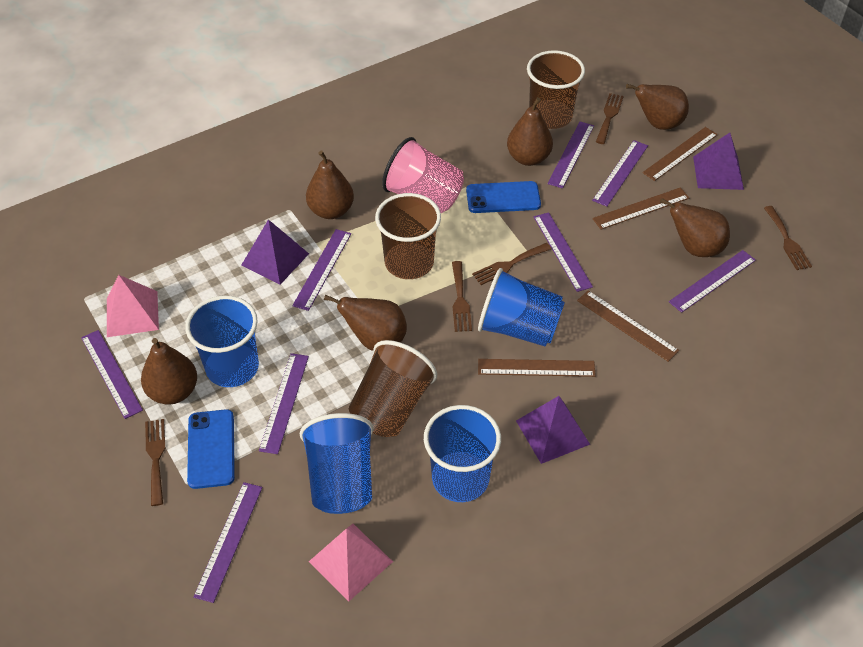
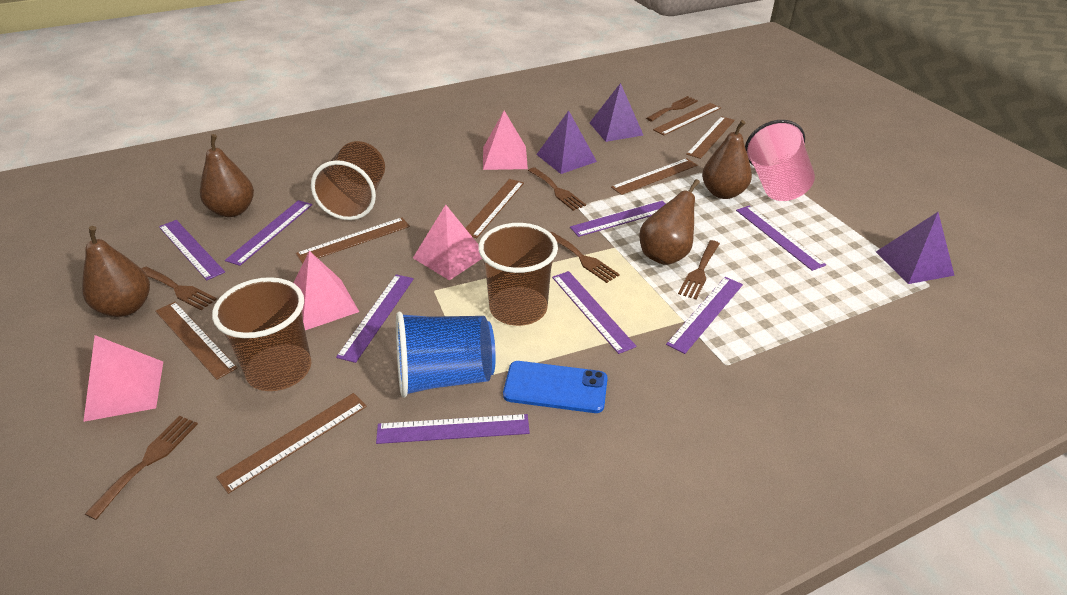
blue cup: [185,295,259,387] [300,413,374,514] [424,405,501,502] [478,268,565,347] = 4 -> [396,312,496,398] = 1
blue phone: [187,409,235,489] [466,181,541,213] = 2 -> [503,361,608,413] = 1
brown fork: [145,419,165,506] [452,261,472,332] [472,243,551,285] [596,93,624,144] [764,206,812,270] = 5 -> [85,416,198,520] [141,267,217,310] [528,167,586,211] [550,232,620,283] [646,96,698,122] [678,240,720,300] = 6
brown pear: [141,338,197,405] [306,151,354,219] [324,295,407,351] [507,97,553,166] [626,84,689,130] [660,198,730,257] = 6 -> [82,226,150,317] [200,134,254,217] [639,179,700,265] [702,120,752,199] = 4
brown ruler: [478,359,596,377] [577,290,679,362] [592,187,689,230] [643,127,718,181] = 4 -> [155,302,237,380] [216,393,367,494] [296,218,410,264] [465,179,524,238] [611,158,697,195] [653,103,721,135] [686,116,735,159] = 7
pink pyramid: [107,275,159,337] [309,524,393,601] = 2 -> [83,335,163,422] [294,251,359,330] [413,205,482,281] [483,111,528,170] = 4

